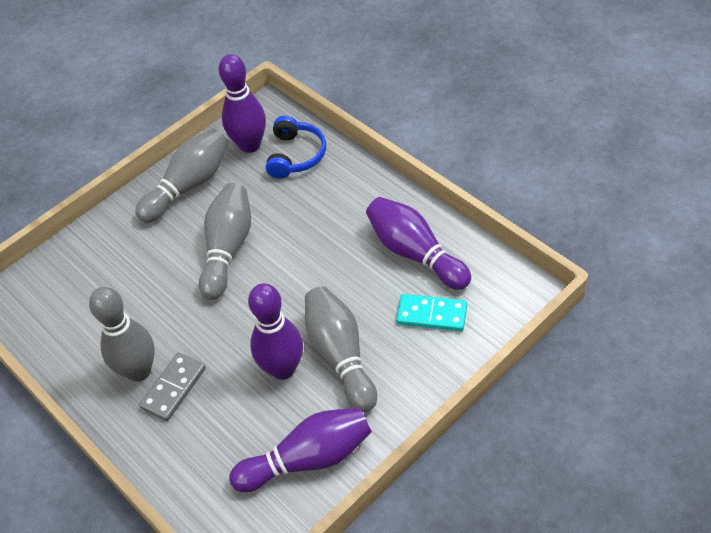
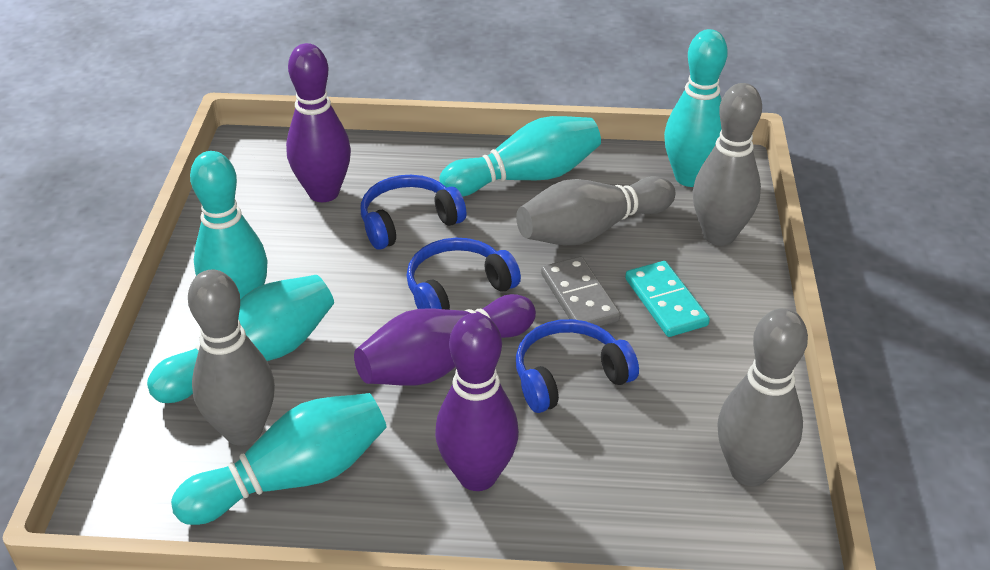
blue headphones: [266,116,326,179] = 1 -> [361,175,467,250] [406,238,521,310] [516,319,639,413] = 3
purple bowling pin: [219,54,266,153] [229,408,372,492] [248,283,303,380] [366,197,471,290] = 4 -> [286,43,351,202] [354,294,536,386] [435,313,519,491] = 3
turquoise bowling pin: none = 0 -> [147,275,334,403] [171,393,387,525] [190,151,268,299] [439,116,601,197] [664,29,728,187] = 5

